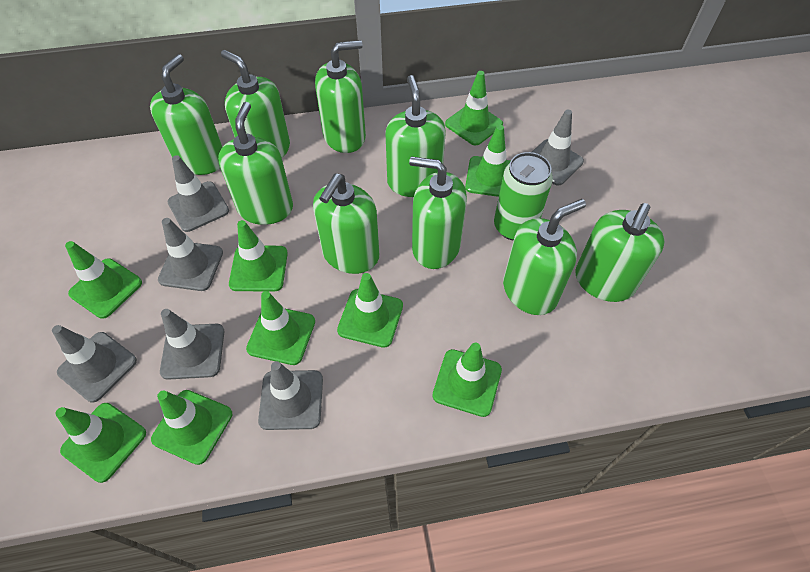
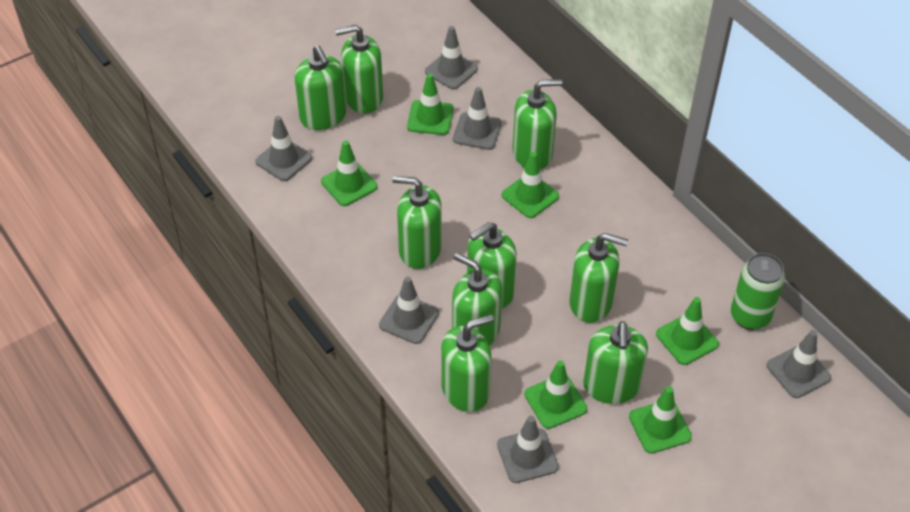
green traffic cone: [55,403,146,483] [65,241,142,319] [151,390,232,465] [229,220,288,292] [246,291,315,365] [337,273,403,348] [432,343,502,417] [445,71,503,146] [465,125,511,197] = 9 -> [321,140,377,206] [407,73,453,135] [502,152,559,218] [524,361,587,429] [629,386,692,454] [656,297,719,365] = 6

